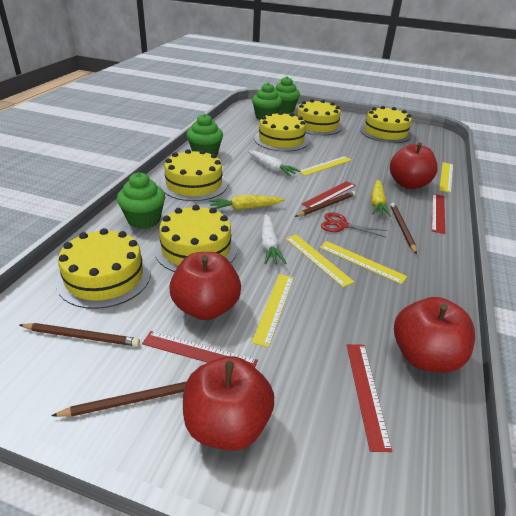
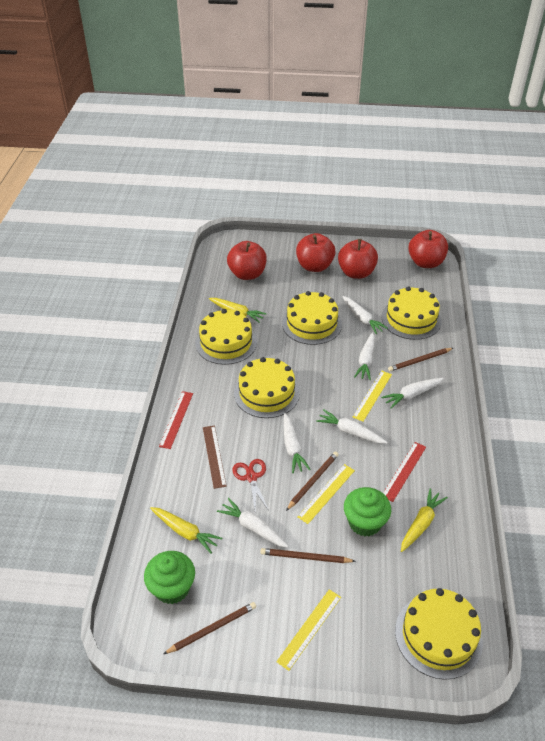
brown ruler: none = 0 -> [203,425,227,489] = 1
green cupcake: [117,172,165,229] [187,114,223,155] [252,83,282,120] [274,76,300,113] = 4 -> [144,551,195,604] [344,487,391,536] = 2
red ruler: [142,331,258,367] [302,181,356,208] [347,344,392,452] [432,194,445,234] = 4 -> [159,391,193,449] [383,442,426,502] = 2
white carrot: [248,151,300,176] [261,214,286,264] = 2 -> [217,498,289,548] [284,413,311,473] [316,409,387,444] [342,296,388,335] [354,332,375,380] [381,378,444,409] = 6
yellow cake: [56,228,151,309] [155,205,237,272] [160,149,227,201] [254,111,308,152] [297,99,342,135] [360,106,412,143] = 6 -> [196,309,257,365] [234,357,300,418] [282,291,342,345] [381,286,442,340] [395,588,483,680] = 5
yellow carrot: [209,195,285,210] [371,179,391,217] = 2 -> [150,507,222,553] [209,298,267,323] [401,488,448,552] = 3
yellow ruler: [251,274,294,347] [285,235,354,287] [299,156,352,176] [319,241,407,284] [439,162,453,193] = 5 -> [276,589,341,671] [297,464,355,524] [353,371,392,421] = 3

